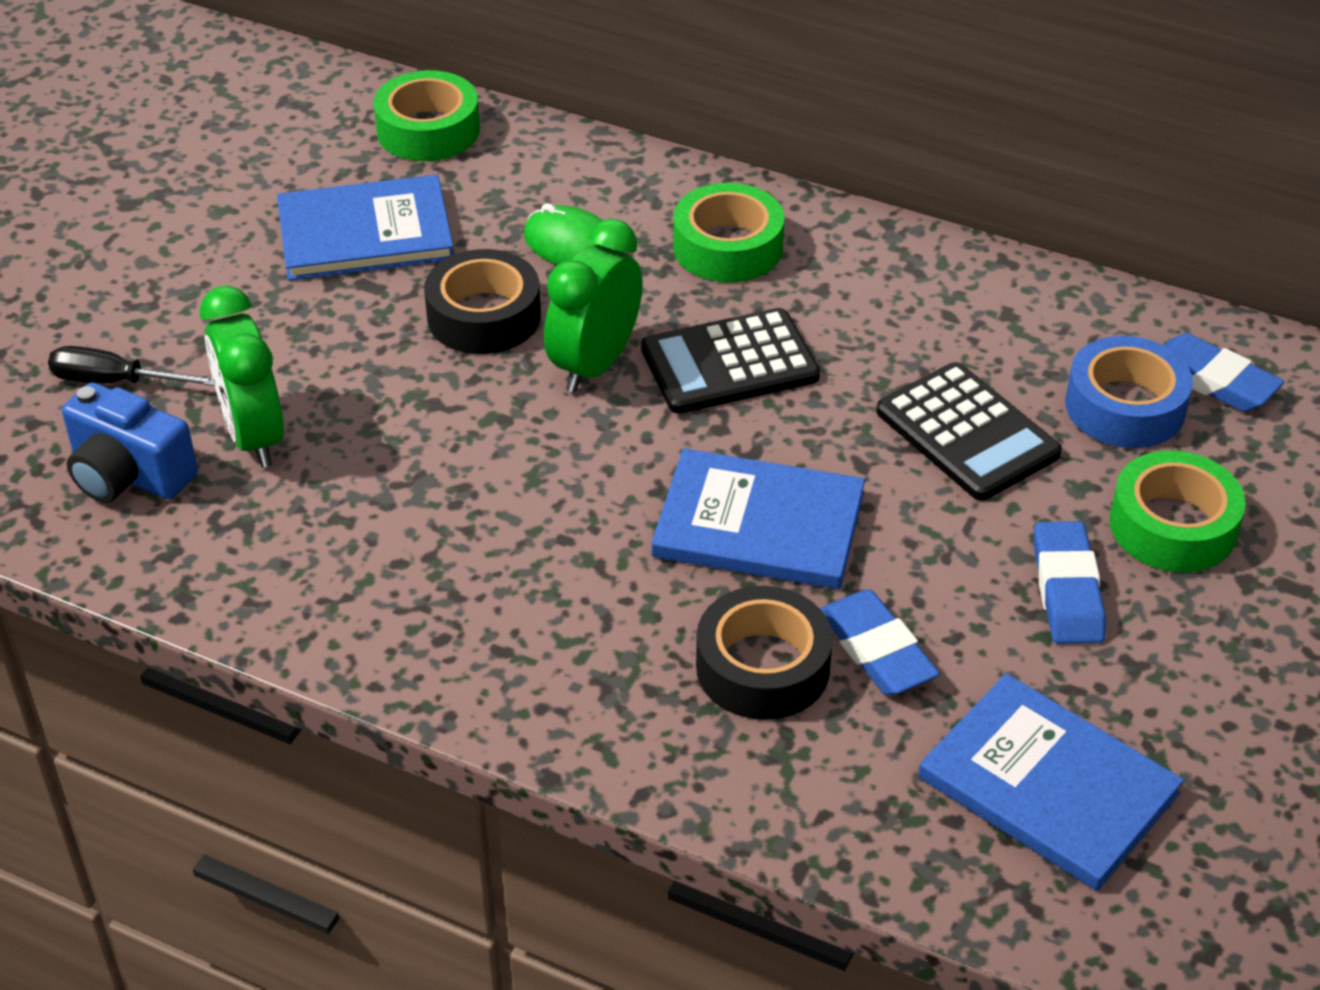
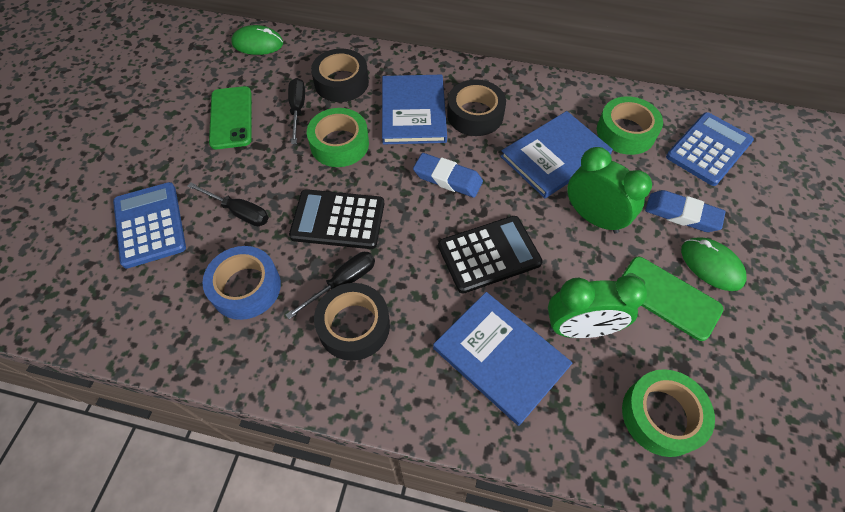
black screwdriver: [48,346,215,386] = 1 -> [187,182,269,226] [285,252,375,319] [288,78,305,144] = 3
black tape: [424,249,541,354] [696,586,833,720] = 2 -> [311,49,369,102] [314,283,390,361] [447,79,506,136] = 3
blue calculator: none = 0 -> [113,182,186,269] [666,112,754,186] = 2
blue camera: [62,382,198,503] = 1 -> none = 0
blue eraser: [820,589,940,696] [1034,521,1106,644] [1164,333,1284,412] = 3 -> [413,153,483,198] [645,190,726,232] = 2
green mouse: [524,203,623,266] = 1 -> [231,25,283,55] [681,237,747,291] = 2
green phone: none = 0 -> [209,86,251,149] [621,257,724,341] = 2

